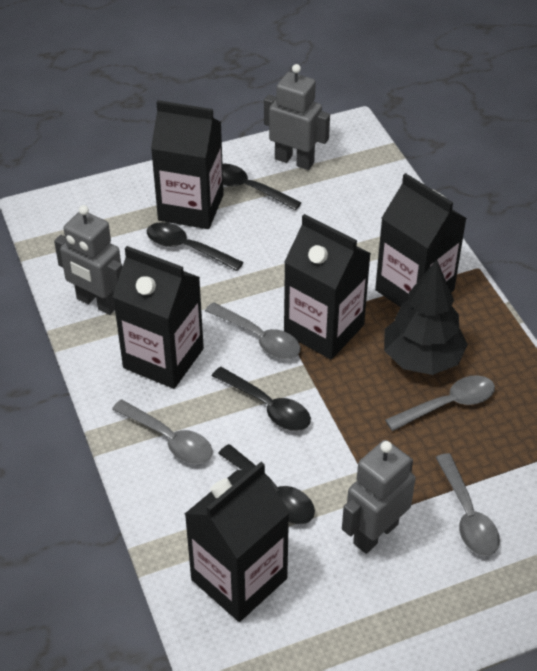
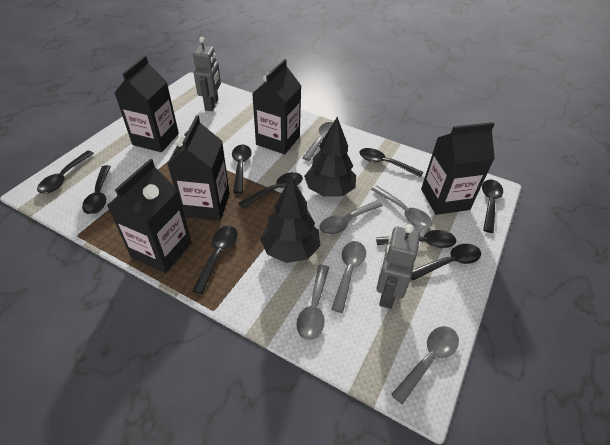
black spoon: [147,222,244,271] [212,367,311,431] [218,444,315,524] [223,164,302,211] = 4 -> [37,151,94,193] [82,165,111,214] [192,226,238,294] [232,145,251,194] [239,172,303,208] [359,148,423,177] [376,230,456,248] [411,244,481,281] [482,180,503,233] = 9
black tree: [384,259,468,375] = 1 -> [260,176,320,263] [304,117,356,197] = 2
grey robot: [54,205,122,315] [264,64,330,170] [342,440,415,554] = 3 -> [193,37,221,111] [376,224,420,309] = 2
grey spoon: [112,400,213,464] [205,302,301,359] [385,375,495,431] [435,453,500,556] = 4 -> [296,264,329,340] [302,122,333,161] [319,200,382,235] [331,241,366,313] [371,186,432,228] [391,326,459,404] = 6

